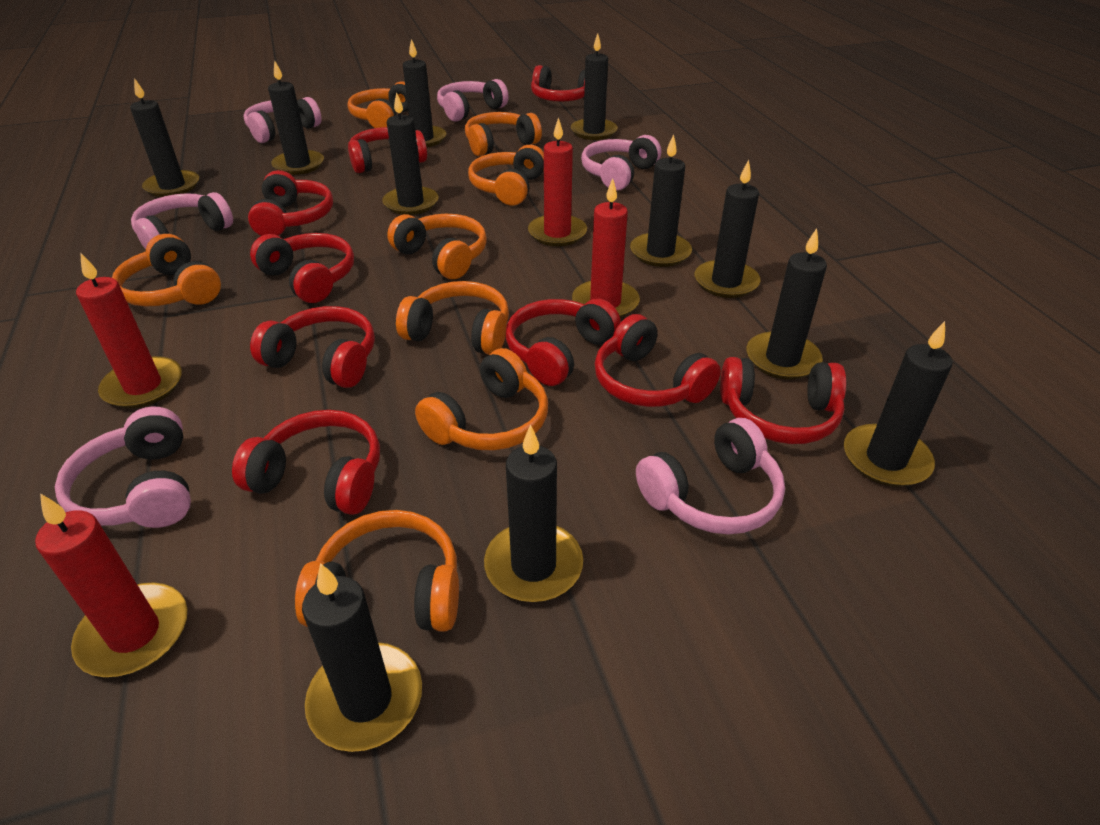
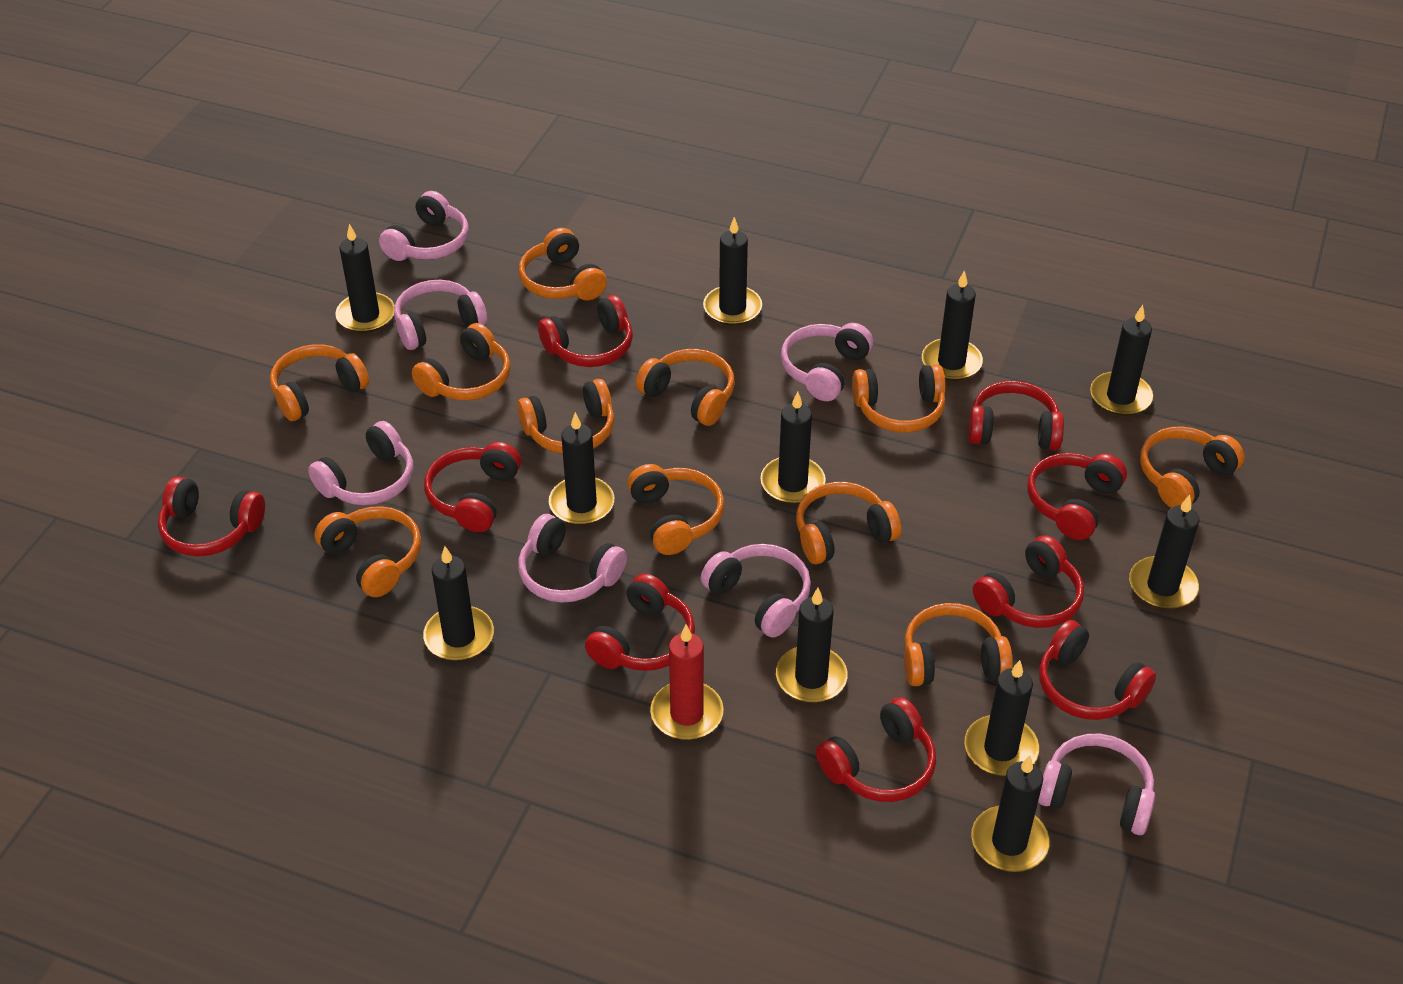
orange headphones: [112,234,221,307] [295,510,459,632] [348,81,408,128] [387,214,487,279] [396,281,509,355] [415,348,548,450] [465,112,542,156] [468,145,544,206] = 8 -> [270,344,369,421] [314,506,421,597] [412,323,511,401] [517,379,614,454] [519,228,607,300] [627,464,724,555] [636,349,735,426] [796,482,901,564] [852,364,946,433] [904,603,1013,686] [1140,426,1245,508] = 11
pink headphones: [55,407,191,528] [131,192,233,249] [243,97,322,143] [437,79,509,122] [581,135,661,191] [636,418,785,534] = 6 -> [308,421,413,505] [379,191,469,261] [394,280,487,350] [518,514,627,603] [701,544,811,638] [781,323,873,401] [1038,734,1155,835] = 7
red candle: [35,493,187,677] [76,252,182,408] [528,117,587,246] [572,178,640,318] = 4 -> [650,625,723,740] = 1

